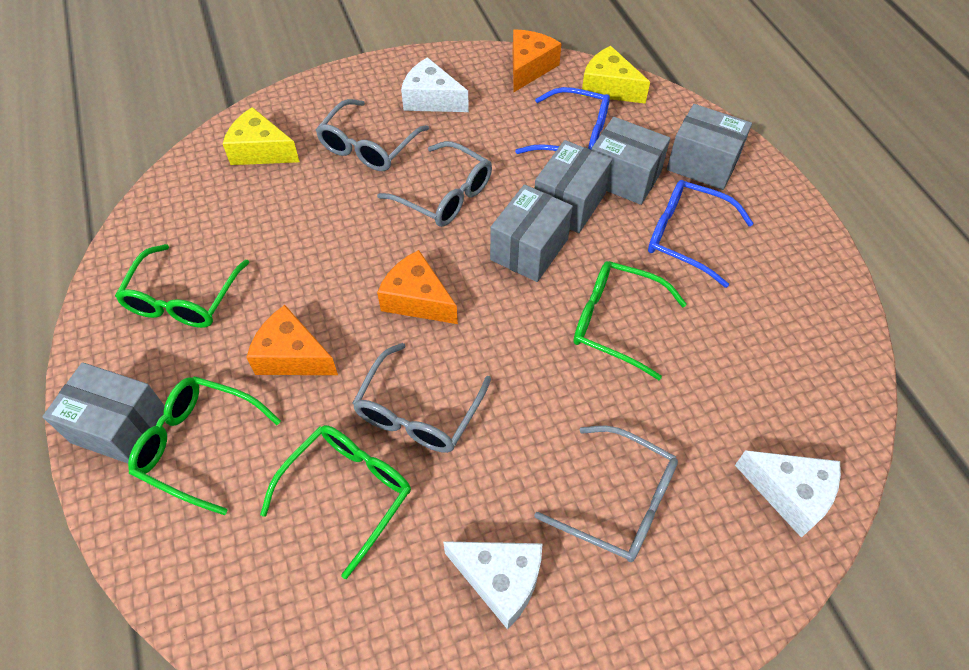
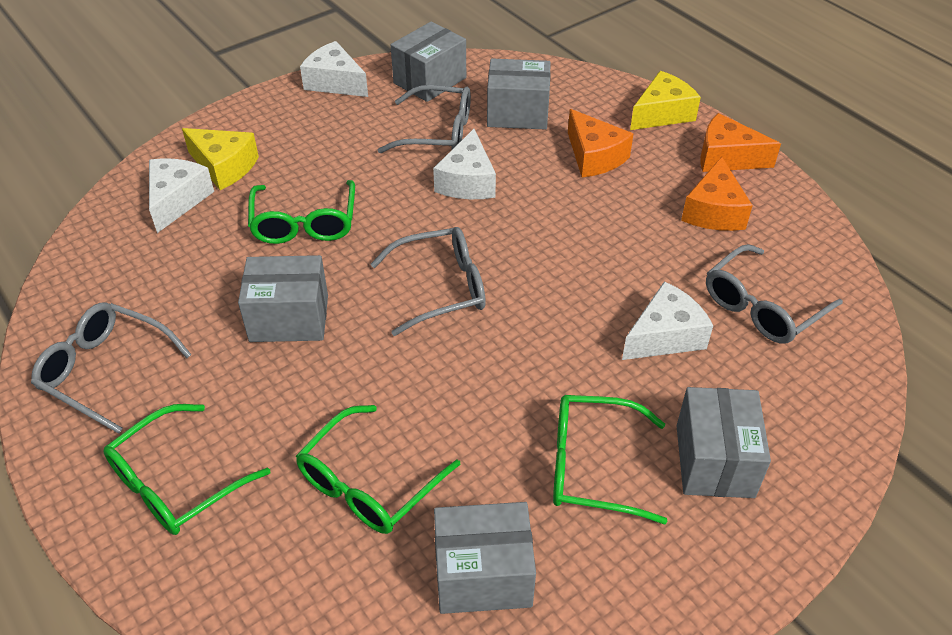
blue glasses: [515,87,610,154] [648,180,754,288] = 2 -> none = 0
white cheese: [401,57,469,112] [443,541,542,630] [735,450,841,538] = 3 -> [149,158,214,233] [300,41,368,97] [433,129,496,199] [622,281,713,360] = 4

